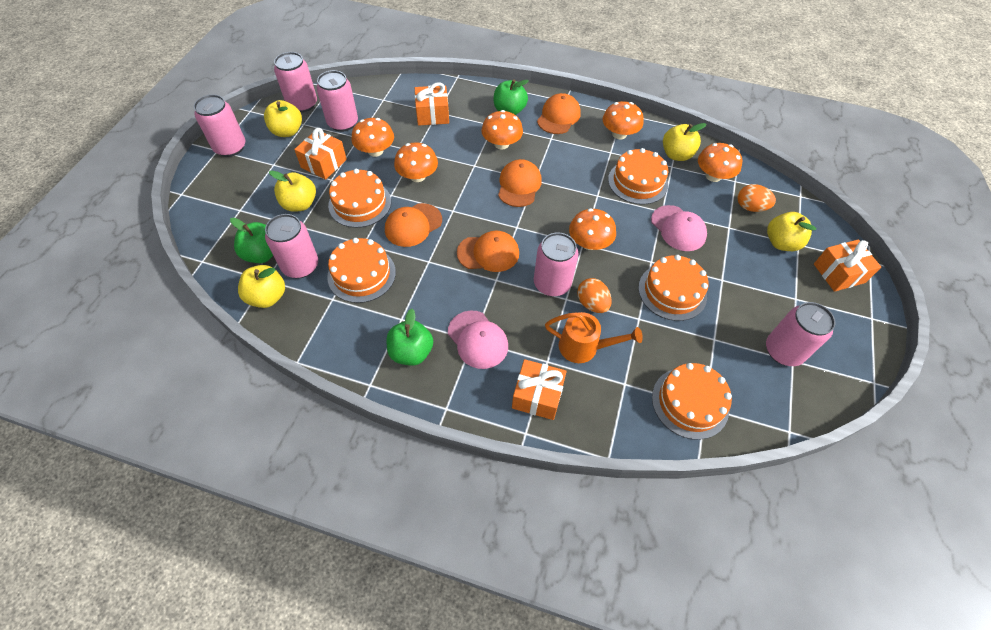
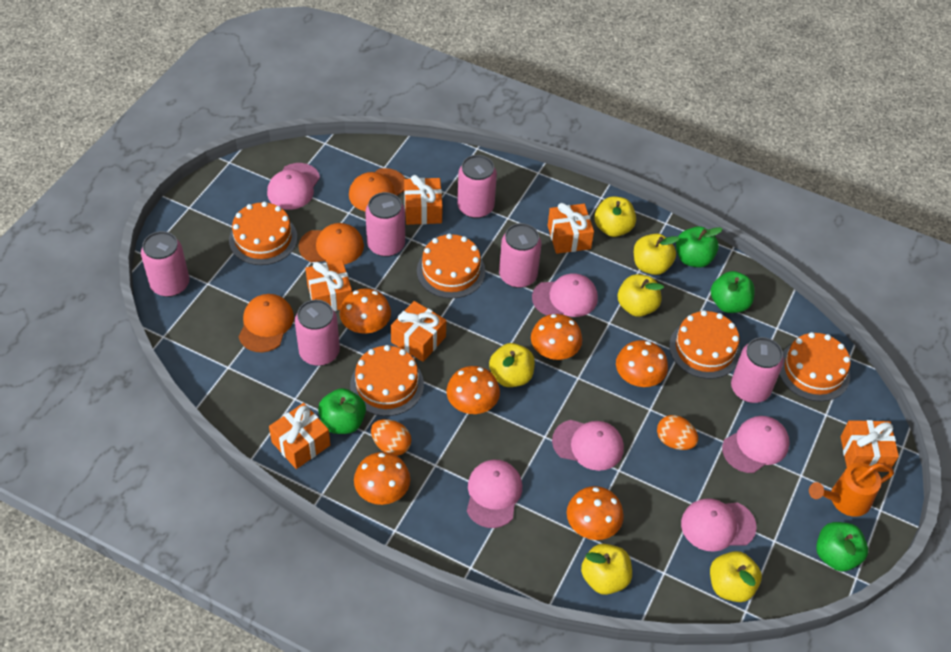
green apple: [230,218,273,263] [387,309,433,366] [494,79,529,115] = 3 -> [318,388,366,434] [676,226,722,267] [711,271,755,313] [816,522,868,571] = 4
orange cap: [385,203,442,247] [457,231,519,272] [498,159,542,207] [537,93,581,134] = 4 -> [239,294,294,352] [299,223,364,264] [349,168,405,211] = 3
orange gift: [294,128,347,180] [415,82,449,126] [512,359,567,420] [814,239,881,292] = 4 -> [269,403,330,469] [305,260,352,311] [391,301,446,362] [404,175,443,225] [548,203,594,254] [840,420,899,472] = 6
pink cap: [448,311,508,369] [651,205,707,251] = 2 -> [267,163,320,210] [467,460,522,528] [532,274,598,317] [552,420,624,471] [681,498,757,552] [722,416,790,473] = 6
yellow apple: [238,265,285,308] [264,100,302,137] [269,171,316,212] [663,123,707,161] [767,212,816,251] = 5 -> [489,343,535,387] [581,544,632,595] [594,196,636,237] [618,274,664,317] [634,234,680,275] [710,551,762,602] = 6

